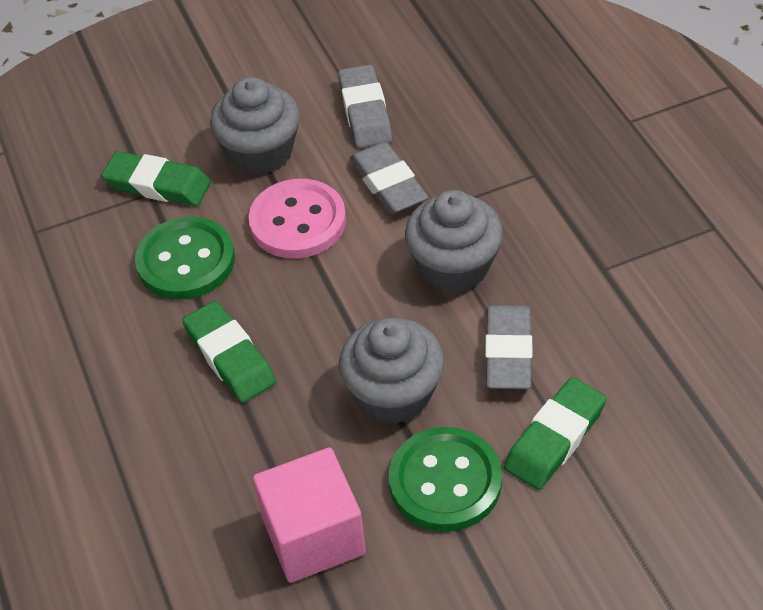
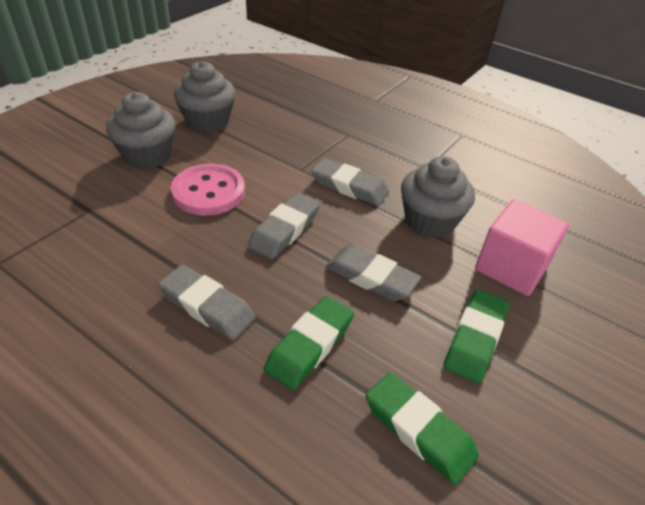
green button: [135,217,235,300] [389,427,502,532] = 2 -> none = 0
grey eraser: [338,64,392,148] [350,142,428,214] [485,305,532,389] = 3 -> [158,265,256,340] [248,193,320,259] [311,158,389,206] [326,244,421,301] = 4

